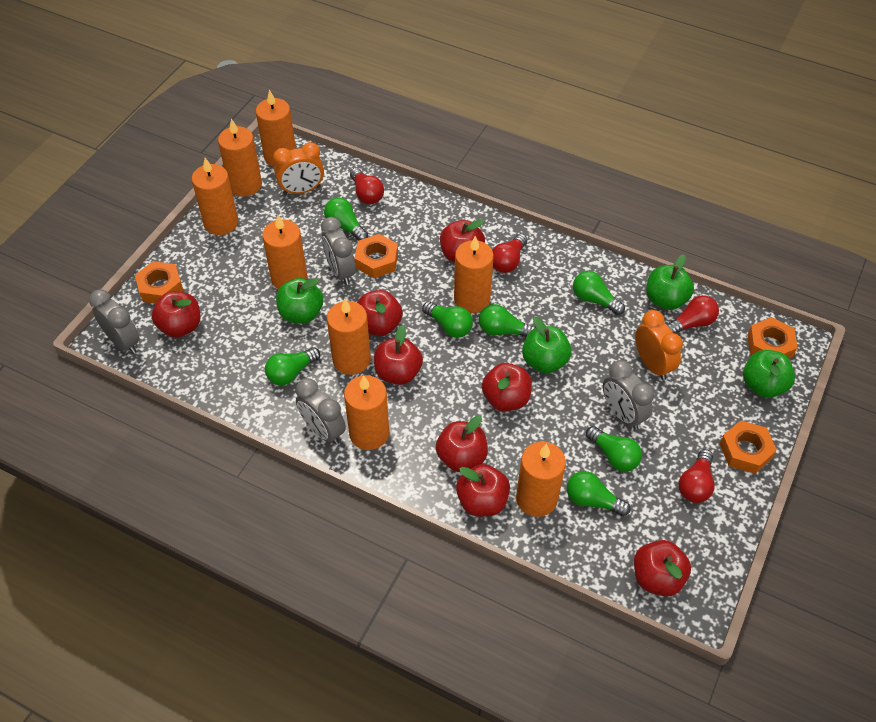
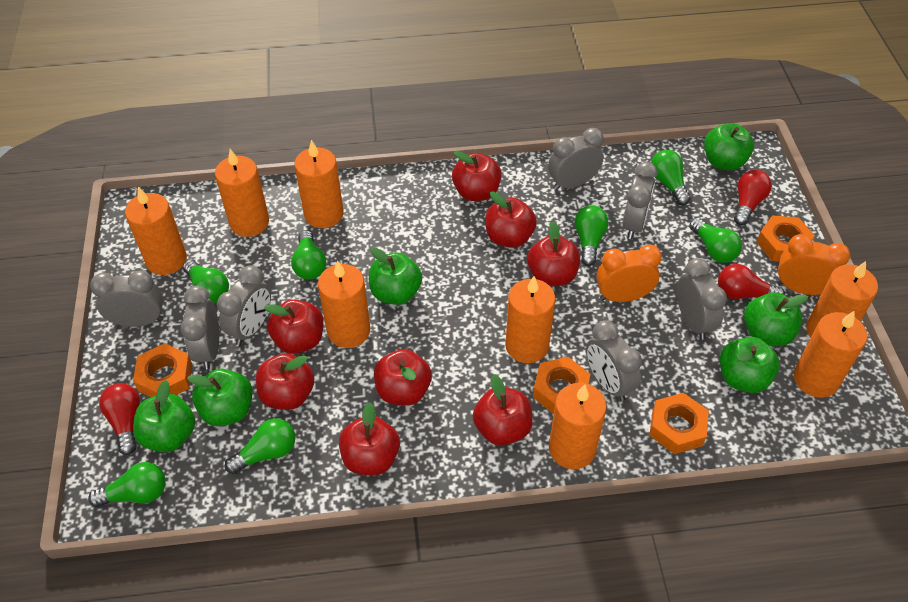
green apple: [276,278,324,324] [522,317,572,373] [646,255,694,310] [743,350,795,398] = 4 -> [133,380,195,452] [187,369,253,426] [369,247,422,305] [704,123,754,170] [720,337,780,393] [744,292,808,346] = 6
grey clock: [89,290,140,354] [296,378,346,445] [321,217,356,285] [603,360,654,430] = 4 -> [90,270,163,327] [180,286,219,369] [217,265,271,345] [548,128,603,191] [586,320,642,401] [622,162,658,239] [677,258,727,340] = 7
red light bulb: [350,168,384,204] [492,234,527,273] [666,295,719,334] [679,449,715,503] = 4 -> [99,383,140,455] [718,264,785,299] [734,170,772,225] = 3

